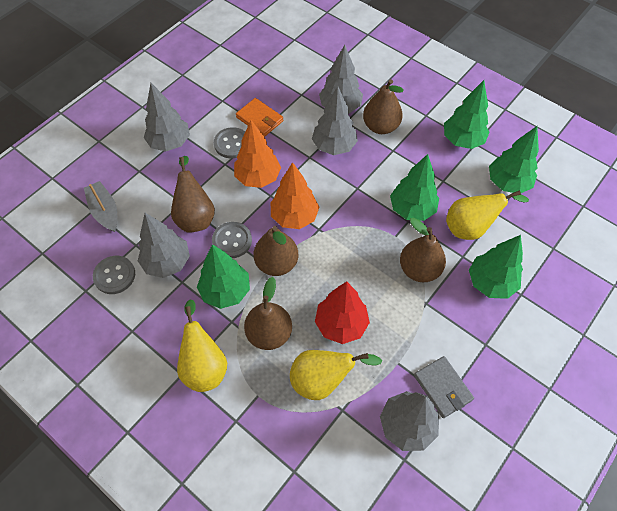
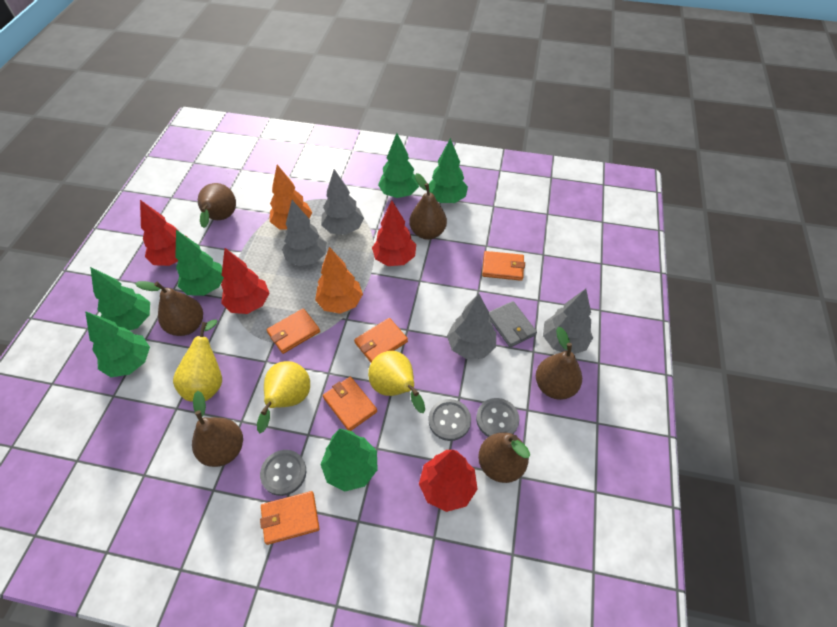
brown pear: [171,156,215,233] [244,277,292,350] [254,226,299,276] [363,79,404,134] [400,218,446,282] = 5 -> [135,281,203,336] [192,391,243,467] [198,183,236,228] [409,173,447,240] [478,432,530,483] [536,327,582,400] = 6
green tree: [197,244,250,309] [390,154,439,221] [444,80,490,149] [469,235,523,299] [489,126,539,193] = 5 -> [85,311,150,377] [90,267,150,331] [175,230,224,296] [320,429,378,492] [378,133,419,198] [429,138,468,203] = 6
grey boat: [84,181,117,232] = 1 -> none = 0
grey tree: [138,213,190,278] [144,83,190,151] [312,87,358,155] [319,45,363,113] [380,391,439,451] = 5 -> [282,200,326,266] [321,169,364,235] [447,294,496,359] [543,289,593,354] = 4
orange wallet: [236,98,284,137] = 1 -> [260,491,320,545] [266,308,320,354] [323,377,377,431] [354,318,408,362] [482,251,525,281] = 5
red tree: [315,282,370,344] = 1 -> [140,200,187,266] [221,248,269,314] [372,200,416,266] [419,450,477,512] = 4

